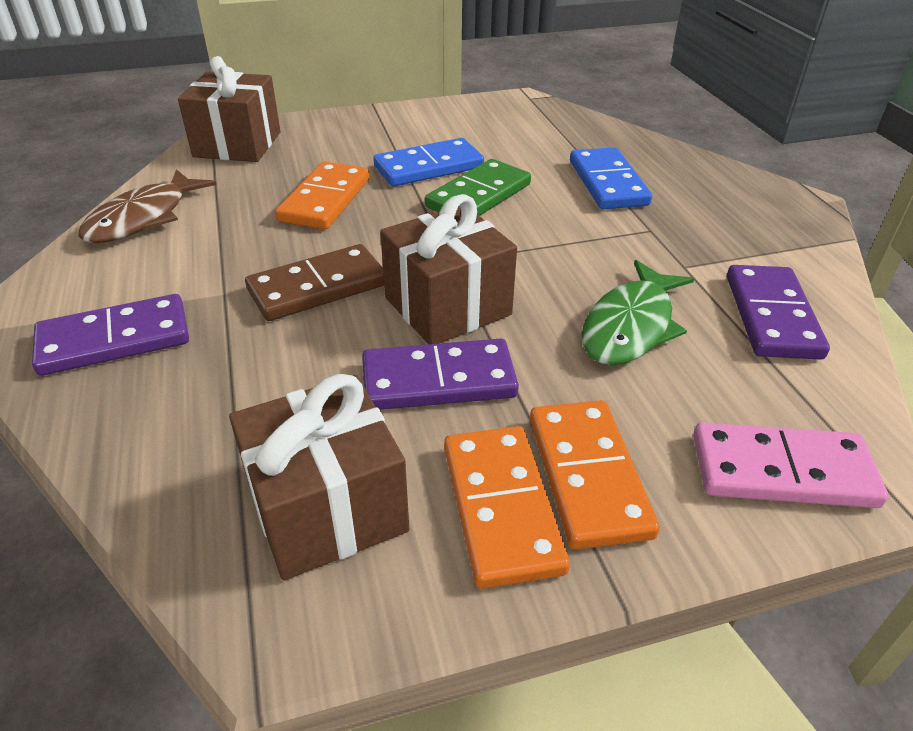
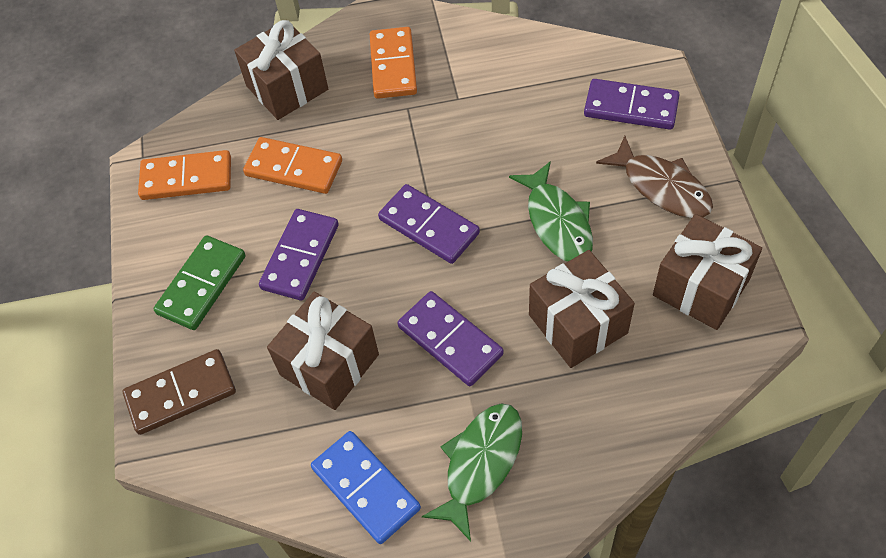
blue domino: [373,138,484,186] [570,147,652,209] = 2 -> [311,431,421,544] = 1
brown gift: [178,56,280,162] [229,374,409,581] [380,194,517,344] = 3 -> [234,20,328,120] [267,291,379,410] [529,250,635,368] [653,214,762,330] = 4
green fish: [582,260,694,365] = 1 -> [422,404,522,541] [509,161,593,262] = 2
pink domino: [693,422,888,508] = 1 -> none = 0
purple domino: [32,294,189,376] [362,339,519,410] [727,265,830,360] = 3 -> [259,209,338,301] [378,184,480,264] [398,291,504,386] [584,79,680,130] = 4

